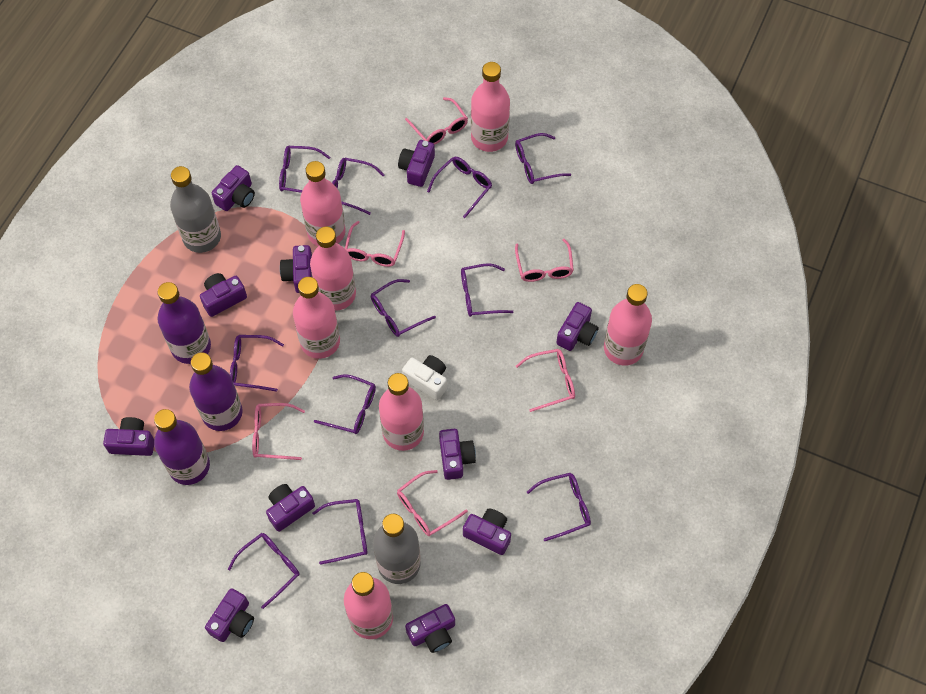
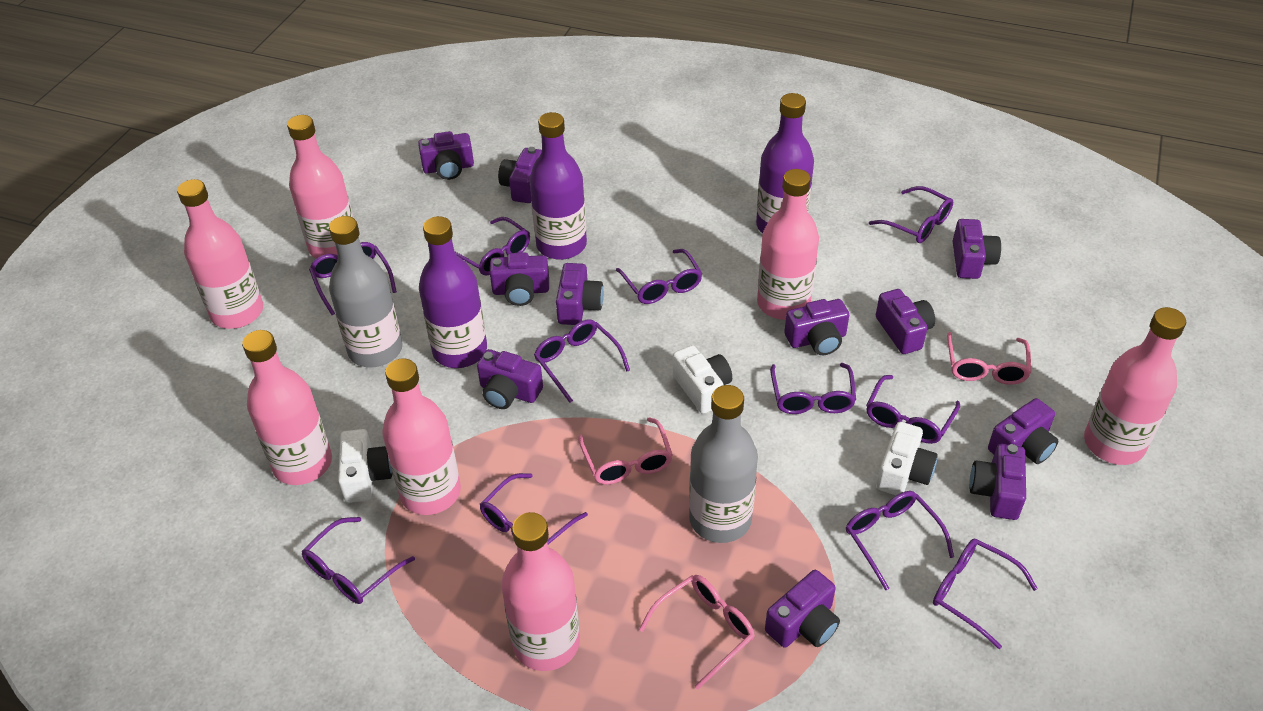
pink glasses: [252,403,305,460] [345,221,405,267] [397,470,468,536] [405,97,468,145] [515,239,574,282] [516,349,575,412] = 6 -> [578,417,673,484] [639,575,755,690] [947,332,1031,385] = 3
white camera: [402,355,447,400] = 1 -> [338,429,392,503] [673,345,732,414] [877,422,938,495] = 3

